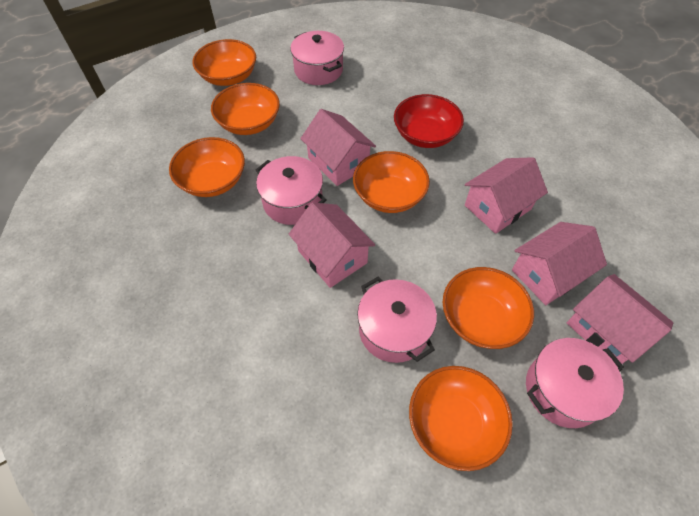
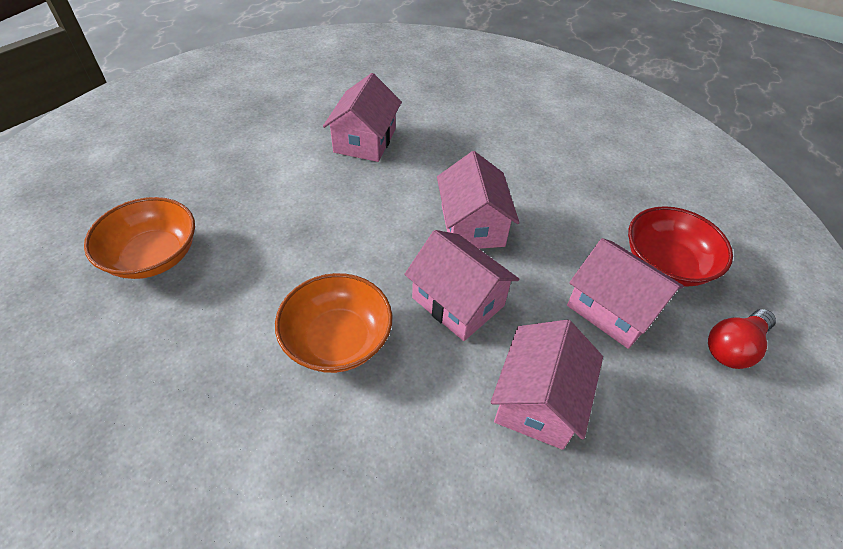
orange bowl: [169,137,245,197] [193,39,256,86] [211,83,280,135] [353,151,430,213] [409,366,513,471] [443,267,534,349] = 6 -> [84,197,195,279] [275,273,393,373] = 2
pink pot: [256,156,326,225] [290,31,344,85] [357,277,437,363] [526,338,624,428] = 4 -> none = 0
red light bulb: none = 0 -> [708,309,776,369] = 1

